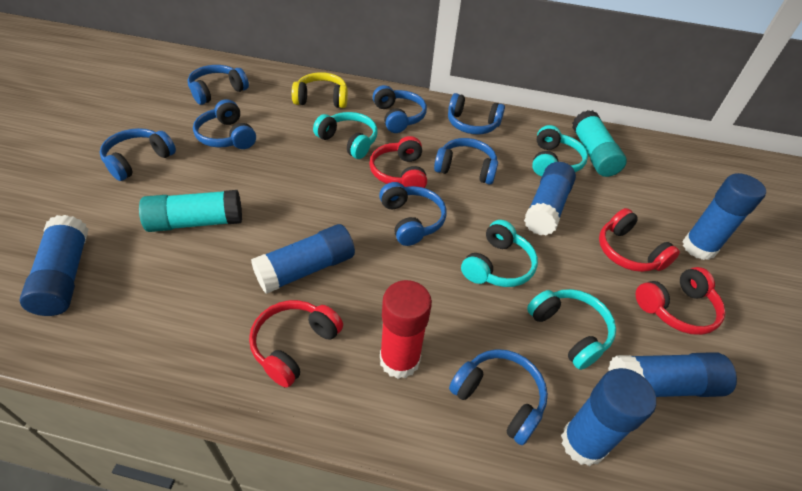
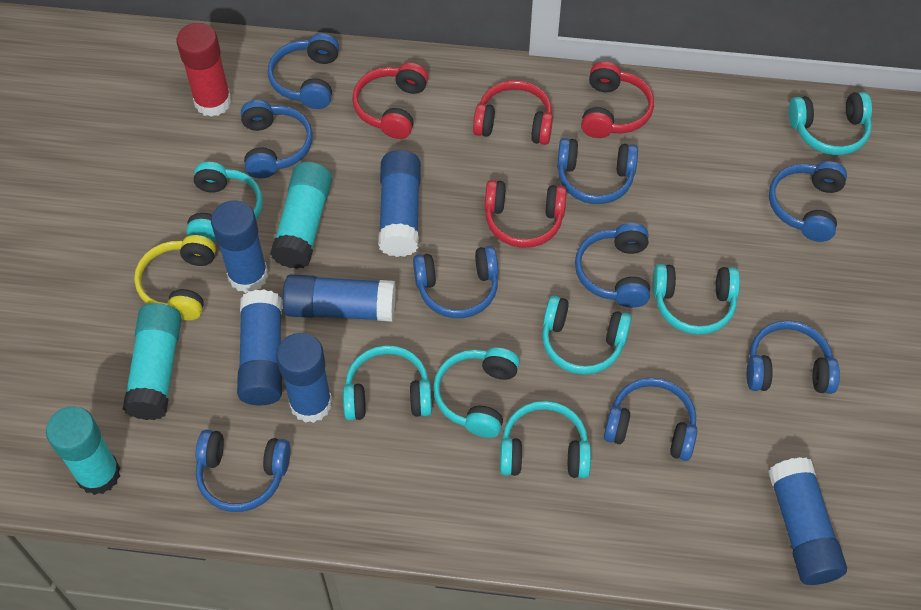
blue headphones: [100,128,176,181] [188,65,249,105] [193,99,256,149] [373,85,427,133] [379,182,447,246] [434,138,498,185] [448,93,505,134] [449,349,548,445] = 8 -> [196,430,290,512] [241,100,313,178] [268,33,339,109] [413,246,498,318] [557,138,638,204] [575,223,650,308] [604,378,697,461] [747,321,840,394] [769,161,847,242] = 9
turquoise glue stick: [139,190,242,232] [572,110,627,177] = 2 -> [46,406,120,495] [123,303,182,420] [270,162,332,269] = 3
turquoise headphones: [313,112,378,159] [461,220,538,287] [527,289,616,370] [532,125,588,176] = 4 -> [186,162,263,242] [343,345,432,421] [433,348,520,438] [500,401,591,478] [542,296,632,375] [653,264,740,335] [789,92,872,155] = 7

